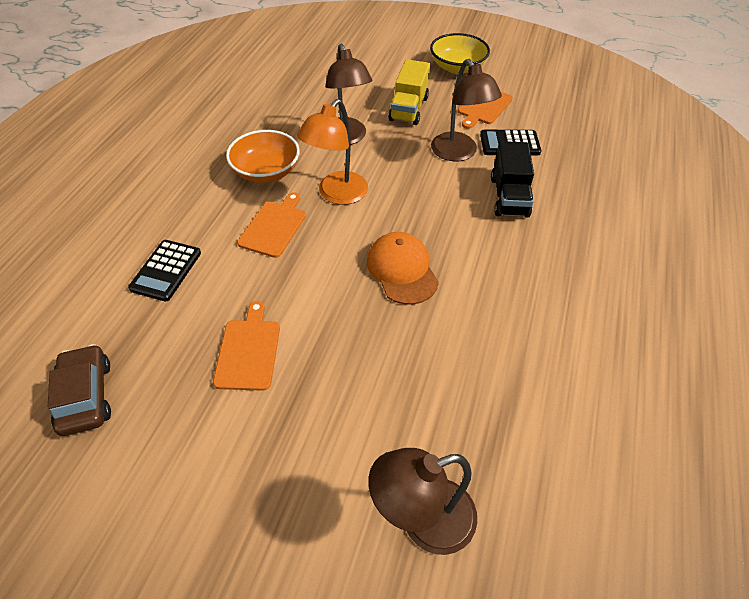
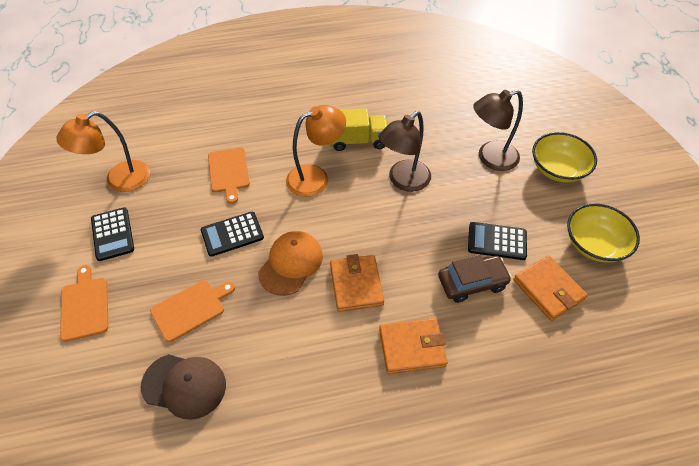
black calculator: [128,240,201,301] [480,130,541,155] = 2 -> [91,207,134,261] [201,212,264,257] [468,222,527,260] = 3
black truck: [491,141,534,218] = 1 -> none = 0
brown cap: none = 0 -> [141,354,226,420] = 1
brown lamp: [325,44,372,145] [368,448,477,555] [431,59,502,161] = 3 -> [379,111,431,192] [473,90,523,171] = 2
orange bowl: [226,130,300,183] = 1 -> none = 0
orange lamp: [297,99,368,205] = 1 -> [56,111,150,192] [286,105,346,197] = 2
orange wallet: none = 0 -> [330,254,384,312] [379,318,447,374] [513,256,588,321] = 3
yellow bowl: [430,33,490,74] = 1 -> [532,132,597,183] [567,203,640,263] = 2

